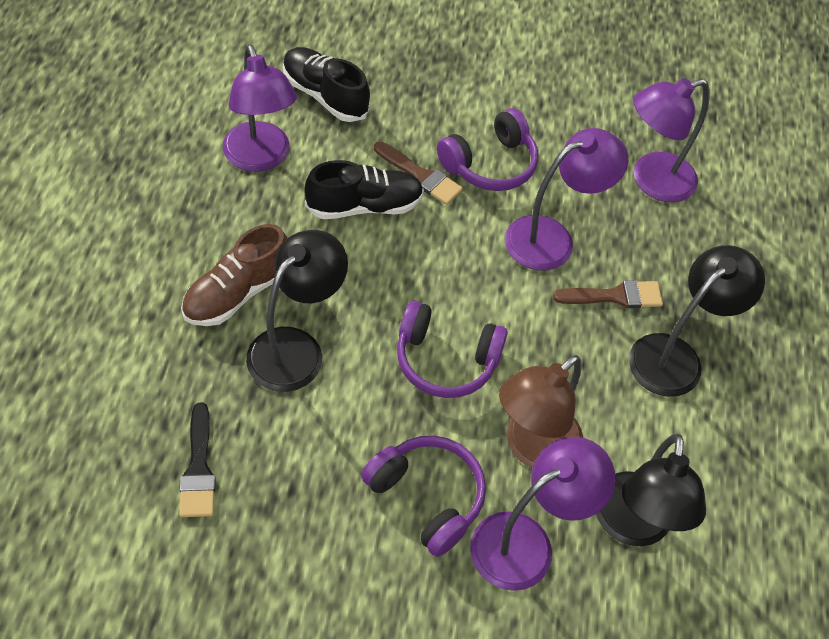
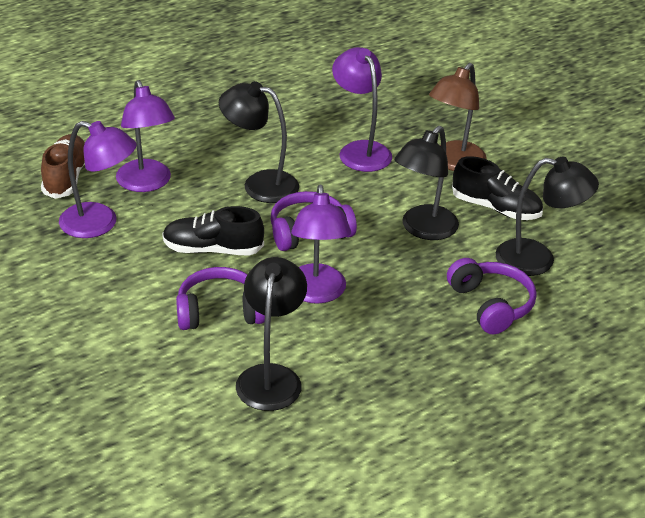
black brush: [179,403,216,517] = 1 -> none = 0
black lamp: [246,230,348,392] [596,434,706,546] [629,245,765,397] = 3 -> [219,81,299,203] [236,257,307,411] [394,126,459,240] [496,157,599,276] = 4
brown brush: [374,142,463,205] [553,280,663,308] = 2 -> none = 0

